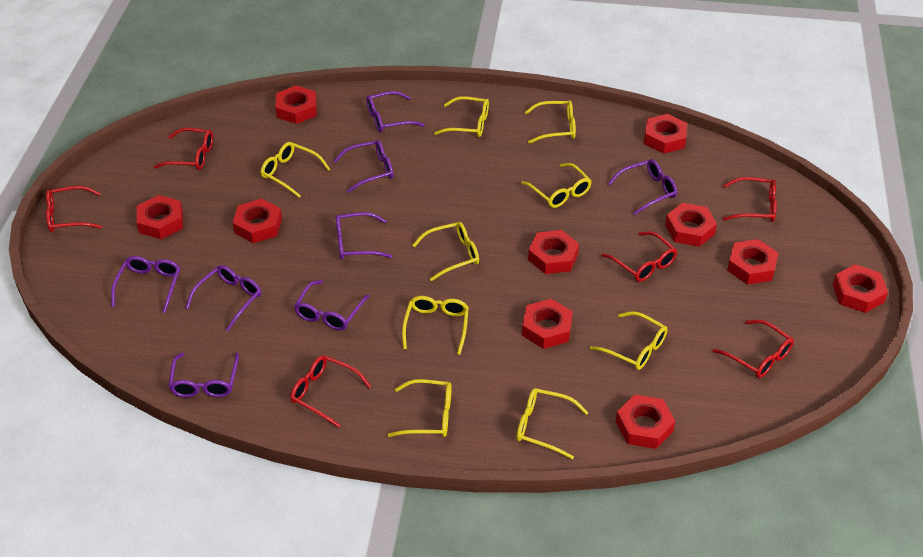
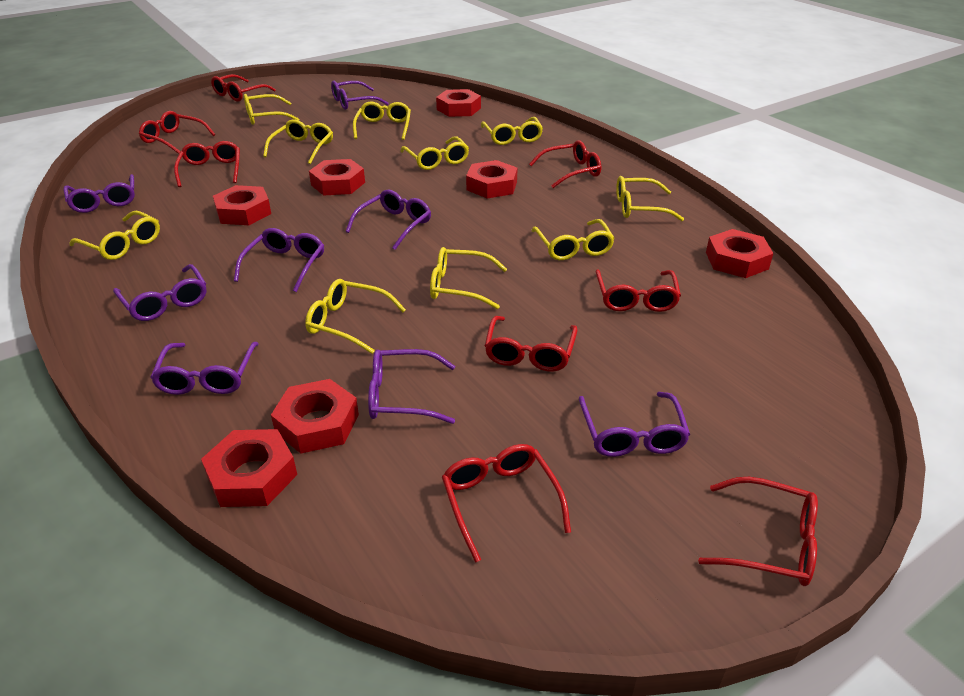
red glasses: [46,186,102,232] [154,128,213,170] [290,355,371,428] [601,231,677,282] [712,320,794,378] [723,177,777,222] = 6 -> [139,111,215,154] [174,141,240,187] [211,74,276,102] [442,444,571,563] [485,316,577,372] [529,140,601,188] [595,269,681,312] [698,477,818,586] = 8
red nut: [136,195,183,239] [233,199,282,243] [276,85,317,124] [522,299,573,349] [528,230,579,274] [616,394,675,449] [644,114,687,154] [665,203,717,247] [727,239,778,285] [833,264,888,313] = 10 -> [201,429,297,507] [213,185,271,225] [271,379,359,454] [309,159,365,196] [436,89,481,117] [466,160,517,199] [706,229,774,278] = 7
yellow glasses: [261,142,330,198] [388,379,452,437] [402,296,469,355] [413,222,479,281] [434,96,489,137] [516,388,588,460] [521,163,592,208] [524,100,576,144] [590,311,668,370] = 9 -> [69,211,160,260] [244,94,299,125] [263,119,333,164] [305,279,406,354] [353,101,411,140] [400,136,469,170] [430,247,507,309] [481,117,543,145] [531,219,615,260] [616,176,684,221] = 10

